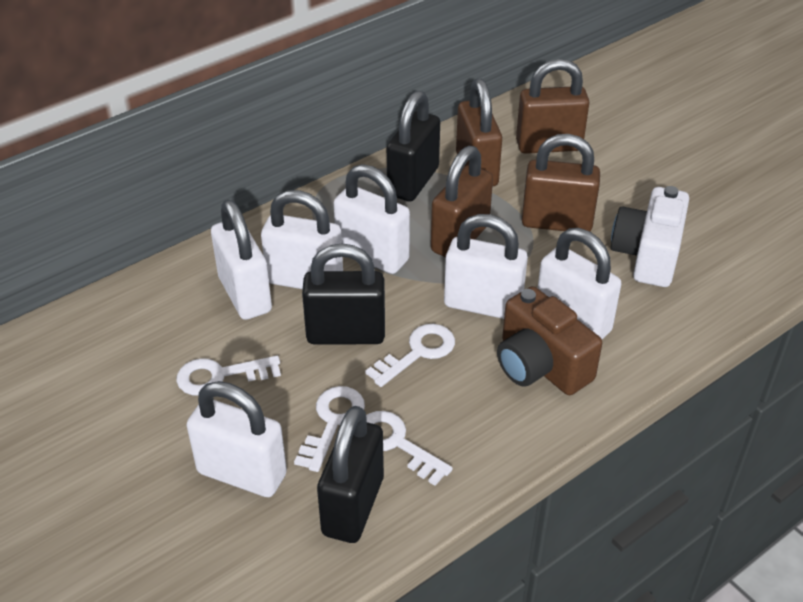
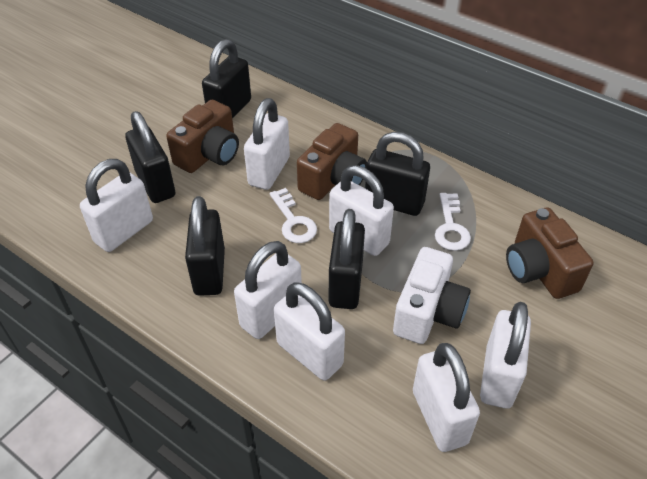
black padlock: [302,243,385,344] [317,406,384,543] [387,91,440,202] = 3 -> [125,111,176,203] [185,196,225,296] [202,39,251,118] [329,209,365,309] [365,132,430,216] = 5
brown camera: [497,286,602,395] = 1 -> [166,100,239,173] [297,123,367,200] [506,208,594,299] = 3
brown padlock: [431,146,493,257] [456,79,502,187] [516,59,590,154] [522,134,600,231] = 4 -> none = 0
white key: [176,356,281,396] [294,386,365,472] [365,324,455,387] [366,411,453,486] = 4 -> [270,188,317,243] [435,193,471,251] = 2
white padlock: [187,381,287,497] [211,200,272,320] [261,190,343,289] [334,164,410,274] [444,214,528,319] [538,228,621,339] = 6 -> [80,159,153,252] [234,241,302,339] [244,98,290,190] [274,282,345,381] [329,165,394,256] [413,343,480,452] [480,302,531,409] = 7

